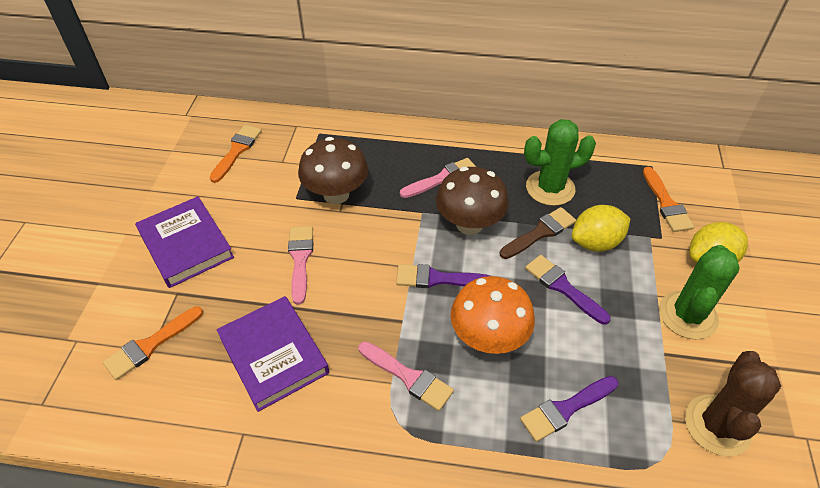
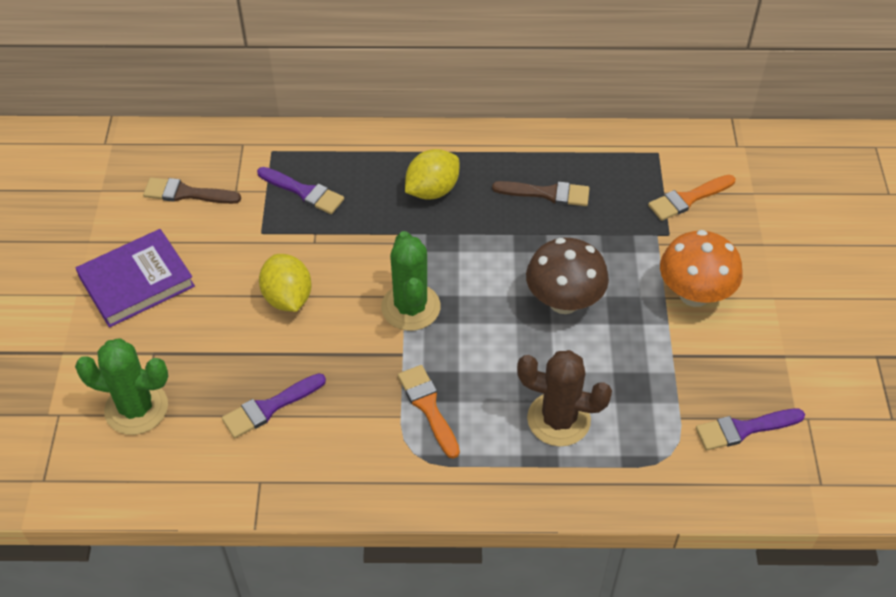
brown brush: [500,207,576,259] = 1 -> [143,177,241,204] [492,181,590,206] = 2
brown mushroom: [298,137,368,204] [436,167,509,235] = 2 -> [526,238,609,314] = 1
orange brush: [103,306,203,380] [210,125,262,183] [643,167,694,232] = 3 -> [398,365,460,459] [648,175,735,221] = 2
pink brush: [288,226,313,305] [359,341,454,411] [400,158,476,198] = 3 -> none = 0
purple book: [135,196,234,288] [216,296,329,412] = 2 -> [76,229,195,328] = 1

